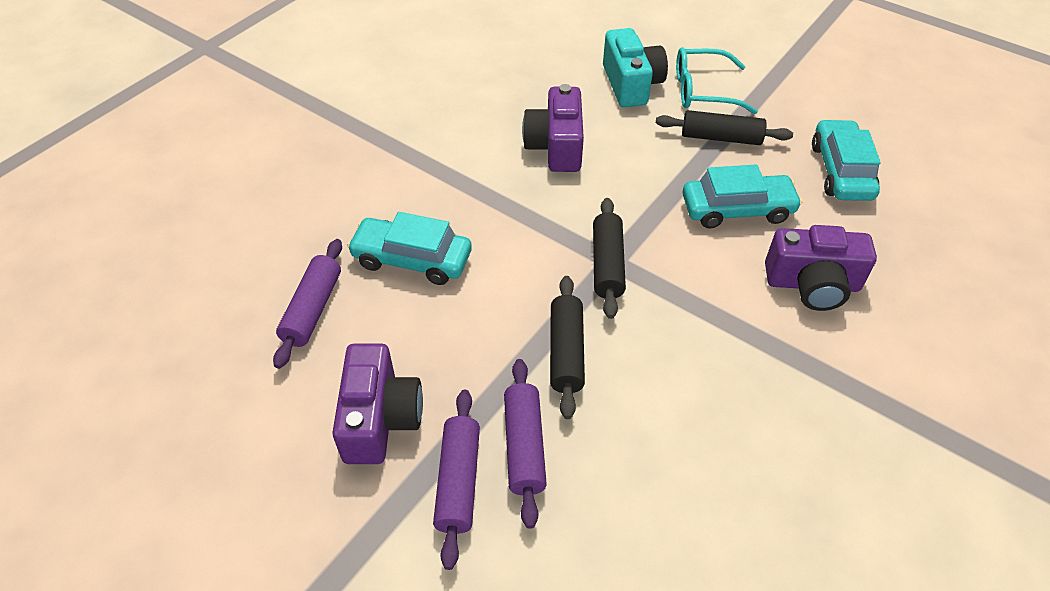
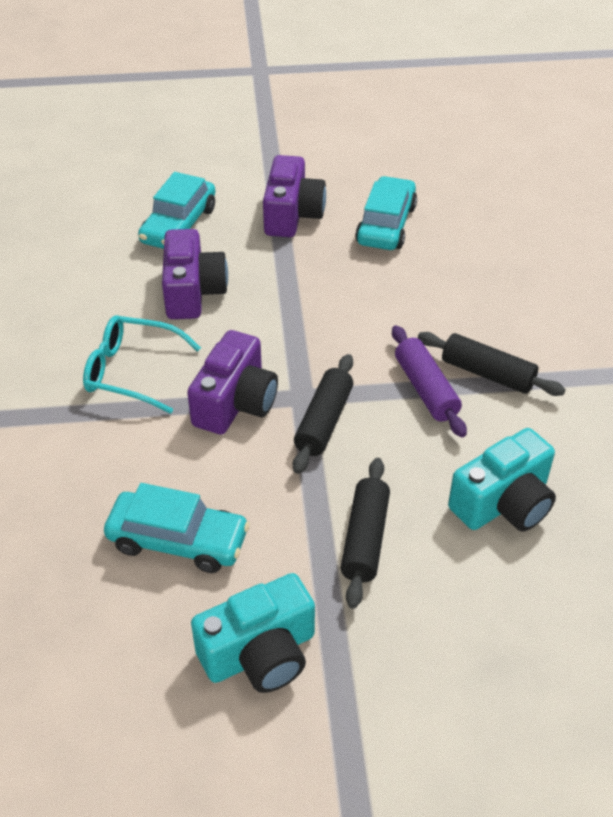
purple rolling pin: [273,239,342,369] [433,390,480,570] [504,359,547,529] = 3 -> [392,325,467,437] = 1
turquoise camera: [603,28,668,107] = 1 -> [191,573,315,693] [448,428,556,532] = 2

